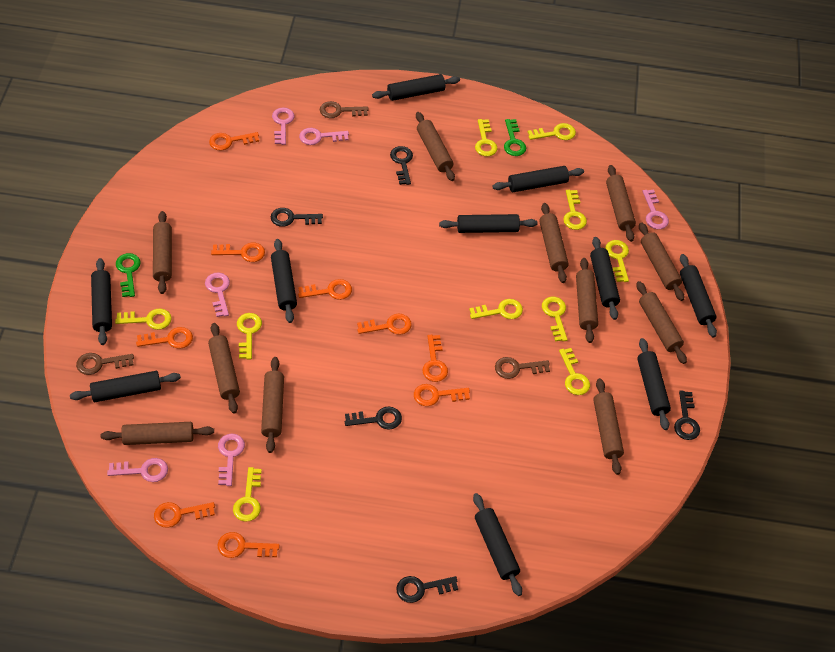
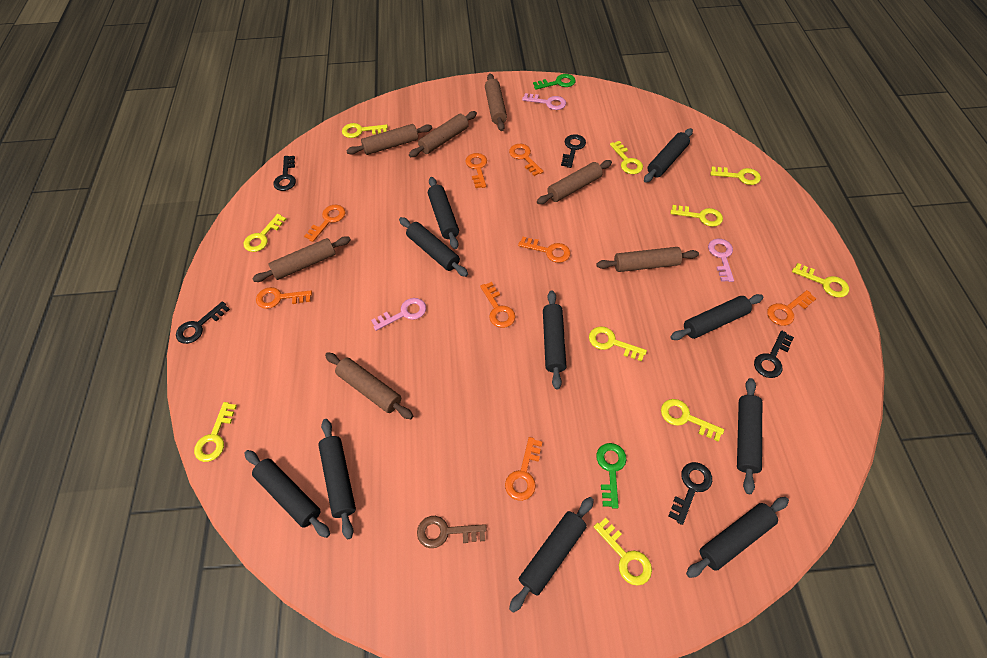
brown key: [76,353,134,375] [320,101,369,118] [495,357,550,379] = 3 -> [417,516,487,548] = 1
brown rolling pin: [101,422,214,445] [153,211,172,294] [208,323,240,413] [261,357,284,453] [416,112,455,181] [539,203,569,283] [576,258,598,343] [593,378,624,475] [606,165,636,242] [636,281,687,364] [639,222,684,301] = 11 -> [252,236,351,282] [325,352,413,419] [346,124,432,155] [409,111,477,157] [485,73,507,131] [537,160,612,204] [596,247,699,272] = 7
orange key: [136,327,193,349] [154,502,215,528] [209,132,259,151] [211,243,265,262] [217,532,280,558] [298,279,352,300] [357,314,412,335] [414,384,470,406] [422,335,448,382] = 9 -> [256,287,312,309] [304,205,346,242] [465,153,487,188] [480,282,515,328] [505,437,542,501] [509,144,544,176] [518,237,570,263] [767,290,816,326] = 8
pink key: [107,458,168,482] [205,273,230,317] [218,434,245,486] [272,107,294,145] [299,128,349,145] [643,190,669,229] = 6 -> [371,298,426,331] [522,93,566,110] [708,239,734,282] = 3

